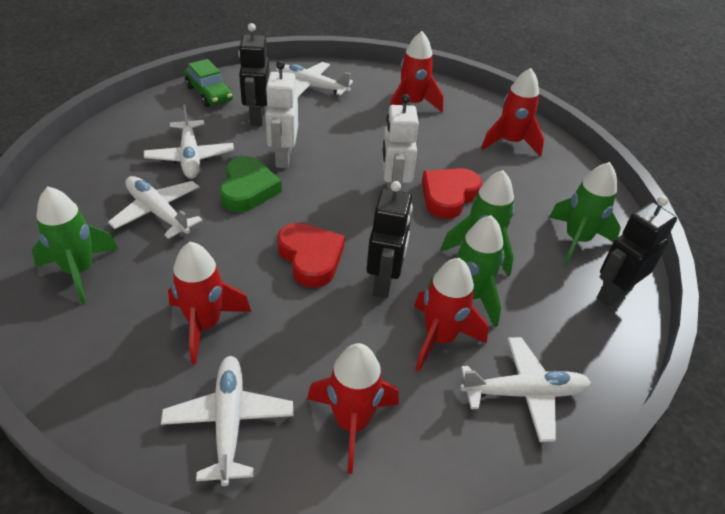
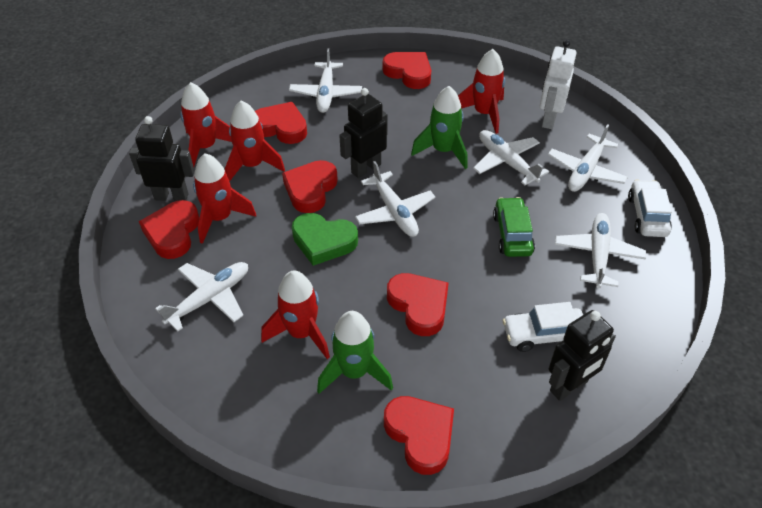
green rocket: [32,186,118,304] [427,215,504,327] [441,170,515,276] [549,162,621,265] = 4 -> [317,311,393,394] [411,86,467,169] = 2
red heart: [277,223,345,288] [422,168,482,219] = 2 -> [139,200,200,259] [255,102,307,144] [282,160,338,213] [383,52,431,89] [384,396,454,475] [387,273,449,336] = 6
white car: none = 0 -> [503,302,583,352] [628,179,672,237] = 2
white plane: [108,176,203,239] [144,105,234,179] [161,356,294,486] [276,62,353,97] [460,337,591,442] = 5 -> [155,262,248,332] [289,49,362,113] [355,161,435,237] [473,130,549,186] [548,124,628,192] [555,213,646,288] = 6
white robot: [265,61,298,168] [382,94,419,192] = 2 -> [540,39,576,129] = 1

